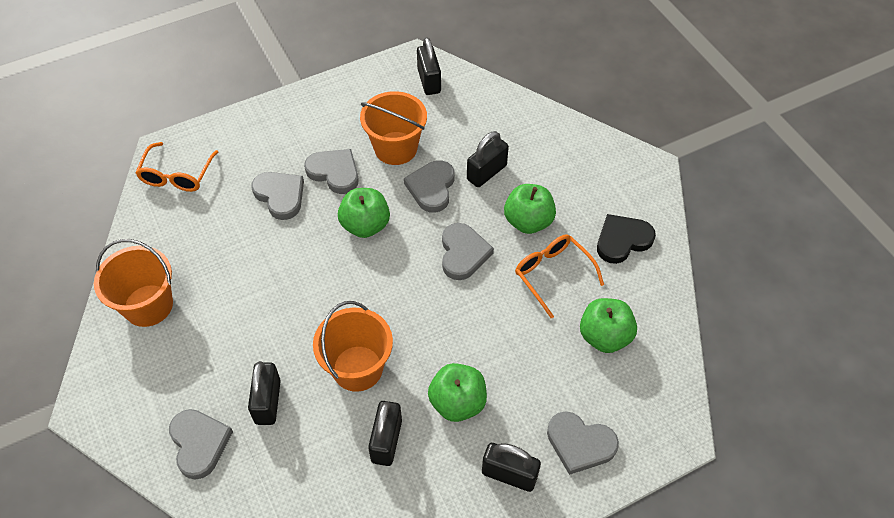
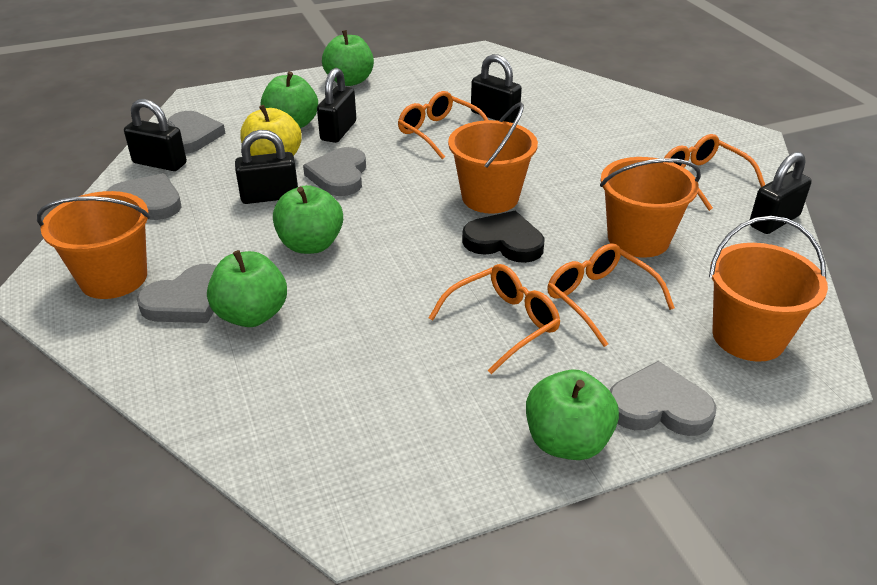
green apple: [338,188,390,238] [428,363,487,422] [504,184,556,234] [580,298,637,353] = 4 -> [207,250,287,327] [261,72,318,128] [273,185,343,254] [322,30,374,86] [526,369,619,460] = 5
grey heart: [169,409,233,480] [251,172,304,220] [304,149,359,194] [404,160,455,213] [442,223,494,280] [547,411,619,475] = 6 -> [107,173,181,220] [137,264,217,323] [167,111,225,154] [303,147,366,196] [610,361,717,436] = 5
orange bucket: [94,239,173,327] [313,301,393,392] [360,91,427,165] = 3 -> [37,191,150,299] [448,102,538,214] [600,157,701,258] [709,216,828,362] = 4
orange glasses: [135,142,218,192] [515,235,604,318] = 2 -> [398,91,488,159] [429,264,560,374] [547,244,675,347] [664,134,765,211] = 4
yellow apple: none = 0 -> [240,105,302,156] = 1

